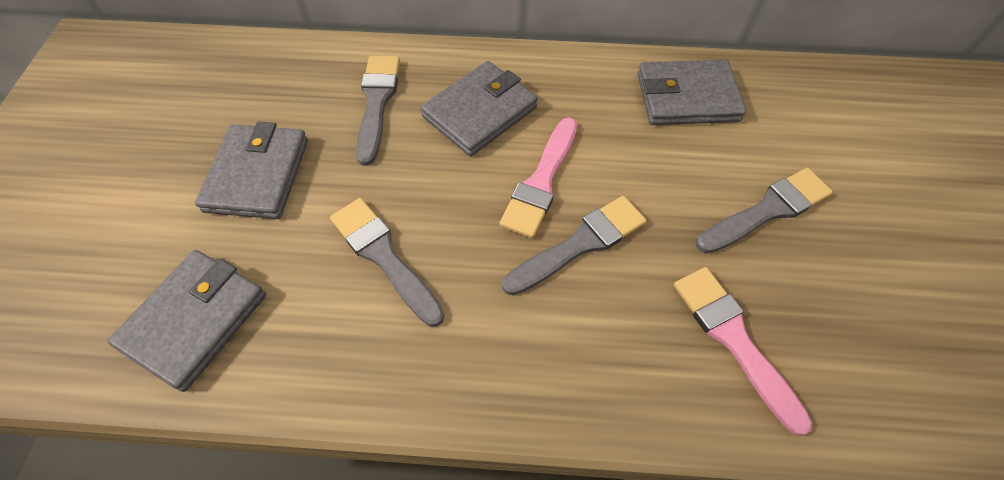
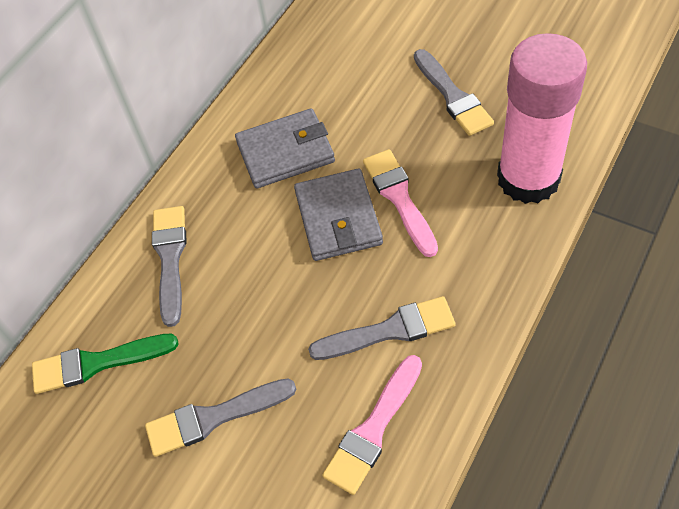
green brush: none = 0 -> [32,334,179,394] = 1
grey wallet: [107,250,266,392] [195,122,308,219] [420,61,538,156] [638,60,746,125] = 4 -> [235,108,335,189] [294,169,383,261] = 2
pink glue stick: none = 0 -> [497,33,587,204] = 1

